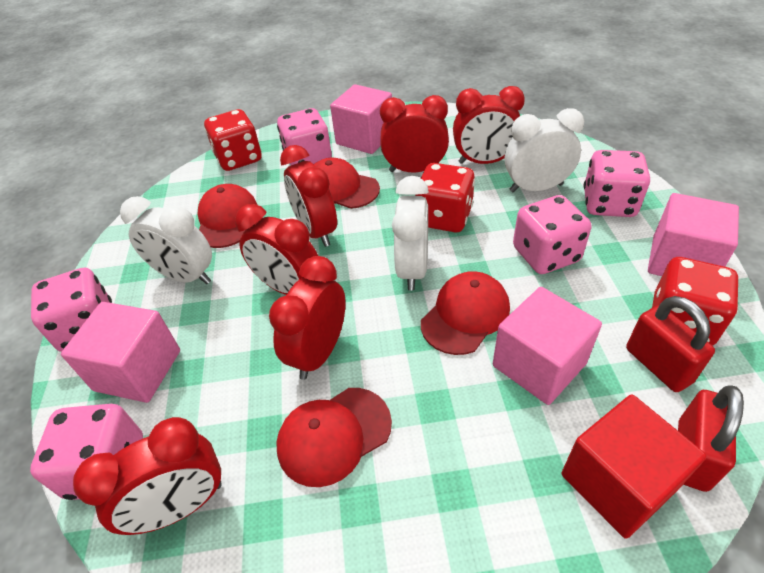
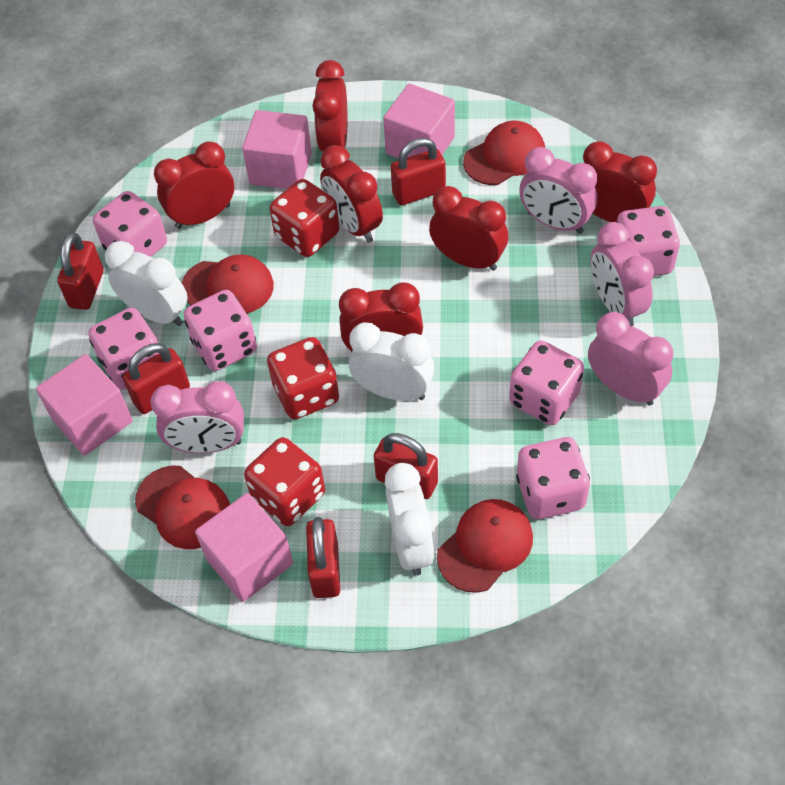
pink clock: none = 0 -> [150,381,244,453] [519,147,597,234] [588,312,673,406] [591,222,654,327] = 4
pink dice: [30,404,143,500] [31,268,112,352] [277,108,332,165] [513,195,591,274] [583,150,650,217] = 5 -> [88,308,159,390] [93,191,167,257] [184,290,257,371] [509,340,584,425] [516,437,590,519] [617,206,680,276] = 6
red cube: [562,394,706,539] = 1 -> none = 0
red padlock: [626,296,715,392] [678,385,744,492] = 2 -> [57,232,104,310] [123,343,190,414] [306,517,340,598] [374,433,438,499] [391,138,446,206] = 5

